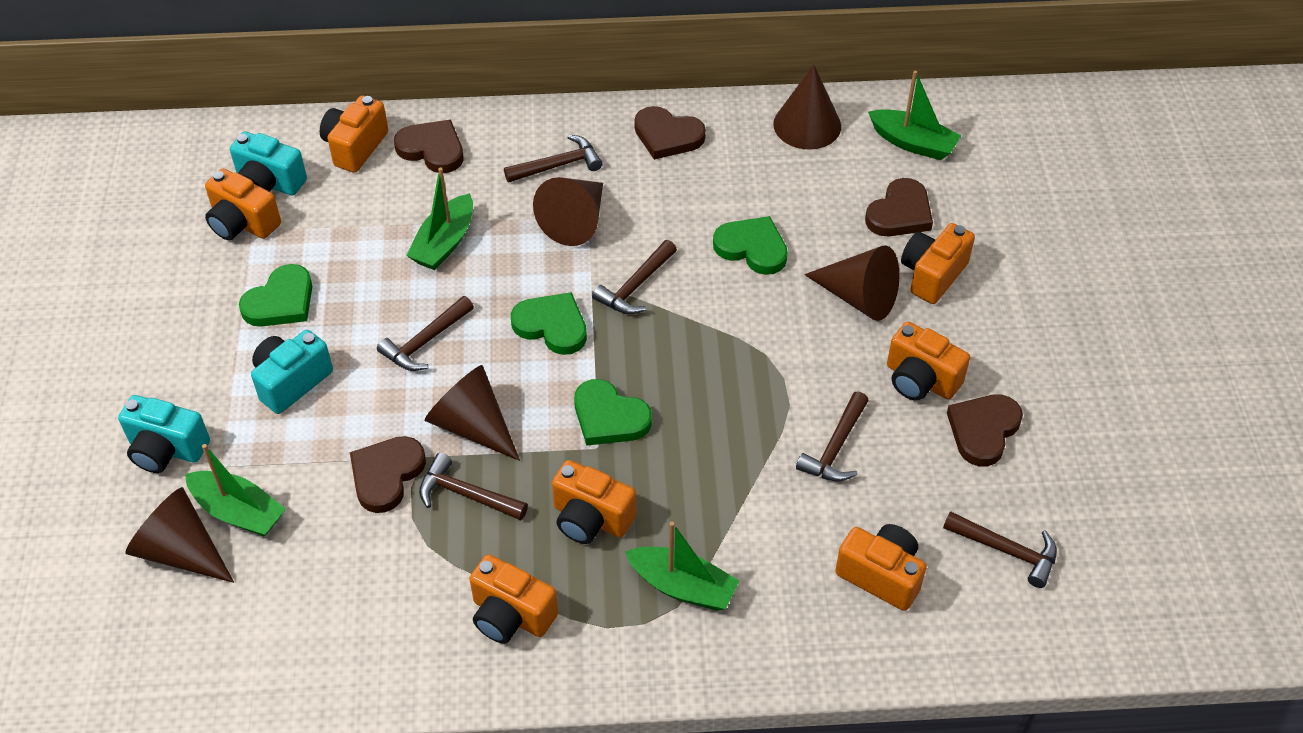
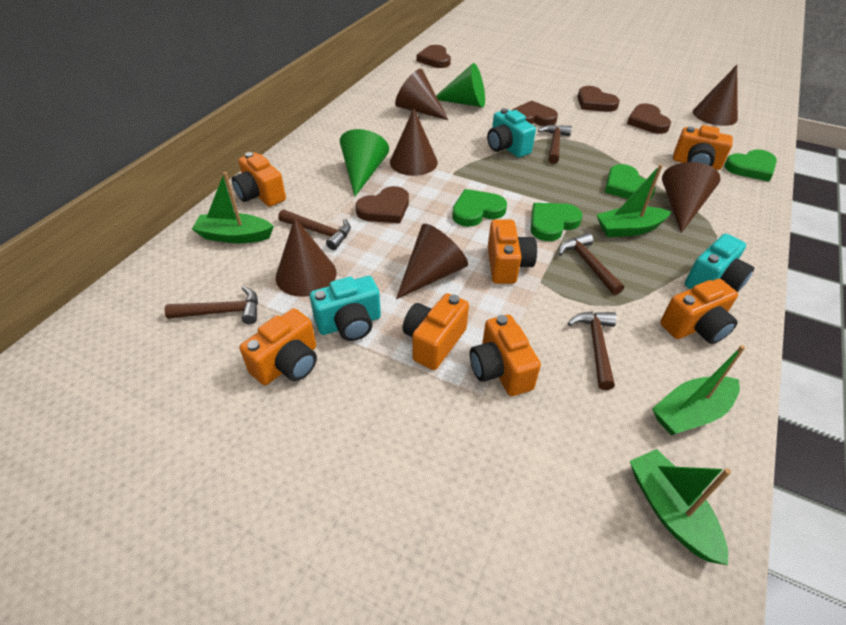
brown cone: [125,487,234,583] [425,365,520,461] [533,177,603,246] [773,65,841,150] [804,245,900,321] = 5 -> [276,217,337,297] [390,108,438,176] [395,69,448,120] [396,224,468,299] [662,162,721,233] [693,65,738,126] = 6
brown hammer: [377,296,474,371] [419,453,528,520] [504,135,603,183] [592,240,677,314] [796,391,869,482] [943,511,1057,588] = 6 -> [165,286,258,324] [278,209,351,250] [538,124,572,164] [559,233,624,295] [568,312,617,390] = 5
green cone: none = 0 -> [340,129,389,196] [436,63,485,107] = 2

